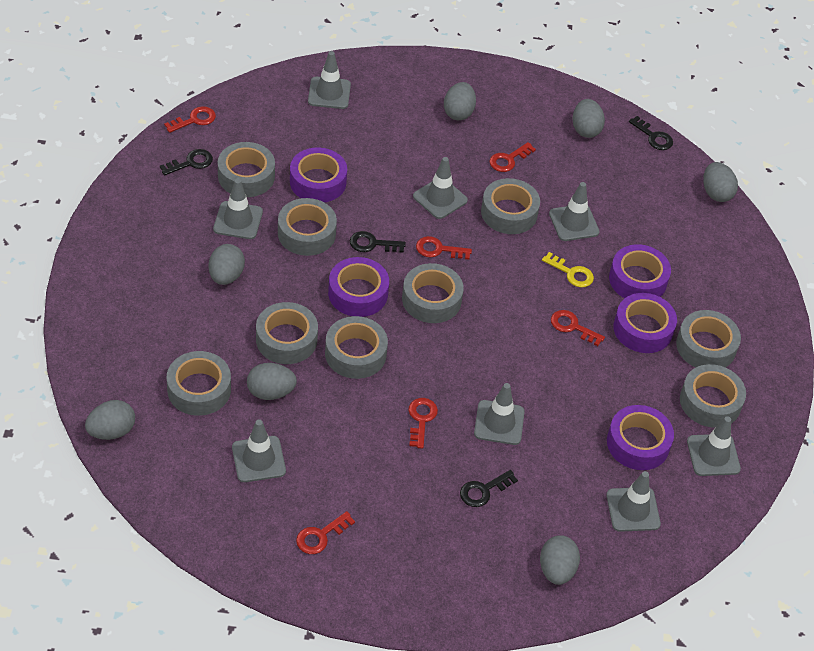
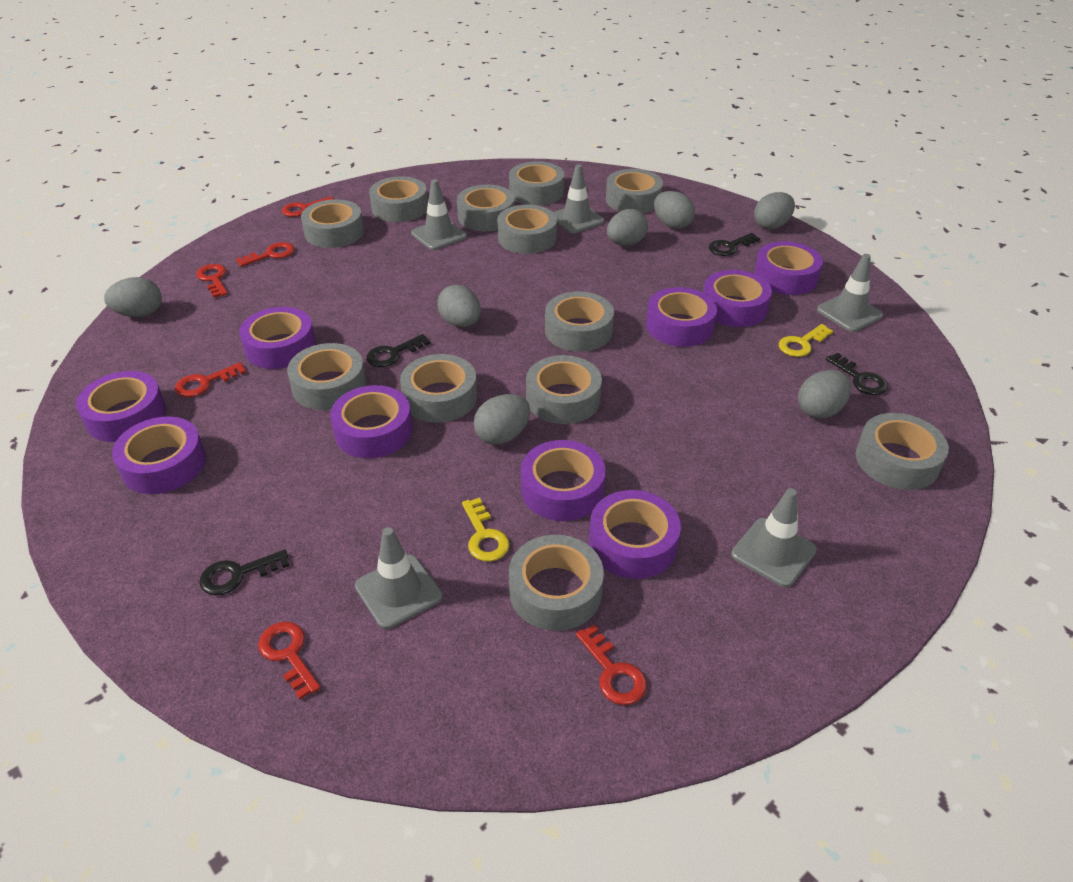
grey tape: [166,351,231,416] [218,142,275,197] [256,302,318,364] [278,198,337,256] [325,316,388,379] [402,263,464,323] [481,178,540,234] [676,310,741,368] [680,364,746,428] = 9 -> [287,343,366,410] [301,199,364,248] [369,176,428,222] [400,354,477,423] [457,185,515,231] [497,205,557,254] [509,161,564,206] [509,535,604,631] [526,355,602,424] [545,292,614,352] [606,169,663,213] [856,413,949,490] = 12
grey traffic cone: [213,179,263,239] [232,419,286,482] [308,51,351,109] [413,157,468,219] [474,383,525,445] [549,182,600,241] [606,471,661,532] [687,416,741,476] = 8 -> [355,527,442,629] [411,179,467,250] [554,164,604,234] [731,488,817,587] [817,254,883,332] = 5
purple tape: [290,148,347,202] [328,257,389,317] [607,405,674,470] [609,244,671,298] [614,293,677,353] = 5 -> [76,371,166,442] [112,416,206,494] [239,307,316,369] [330,385,413,458] [521,440,606,521] [589,490,681,579] [646,287,717,347] [703,270,772,327] [754,241,823,295] = 9
yellow key: [542,252,594,287] = 1 -> [462,498,509,562] [778,324,833,357] = 2

